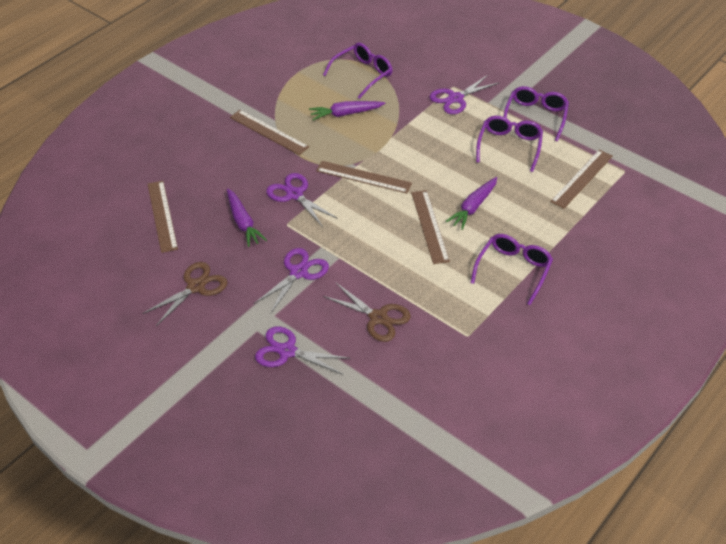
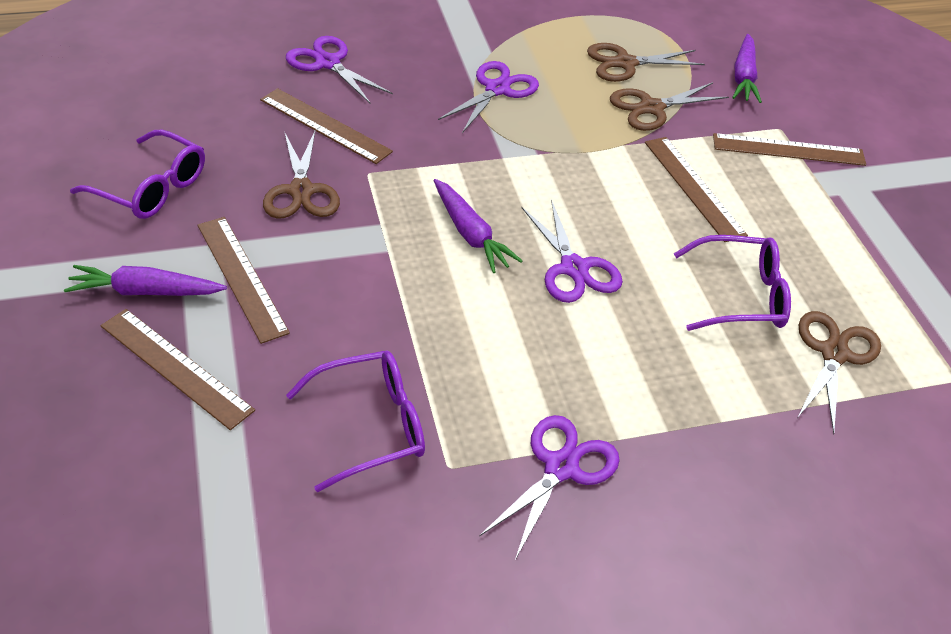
brown scissors: [142,262,227,326] [323,283,411,342] = 2 -> [263,131,340,218] [587,43,705,82] [610,82,729,131] [797,311,881,434] = 4
purple glasses: [323,43,393,99] [471,234,553,305] [476,116,543,172] [503,86,569,141] = 4 -> [70,130,205,219] [286,351,425,492] [674,235,791,331] = 3

